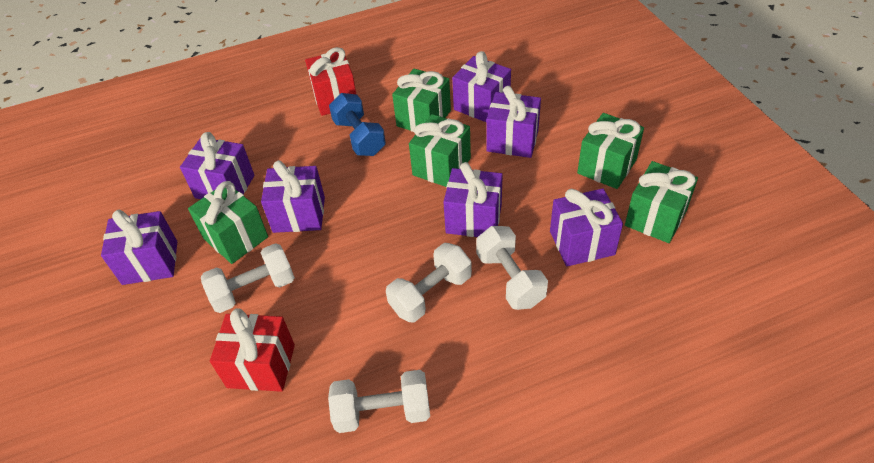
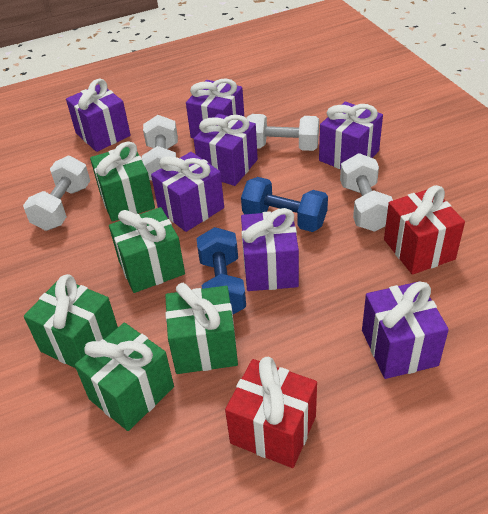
blue dumbbell: [329,93,386,156] = 1 -> [197,227,246,314] [241,177,328,232] = 2

